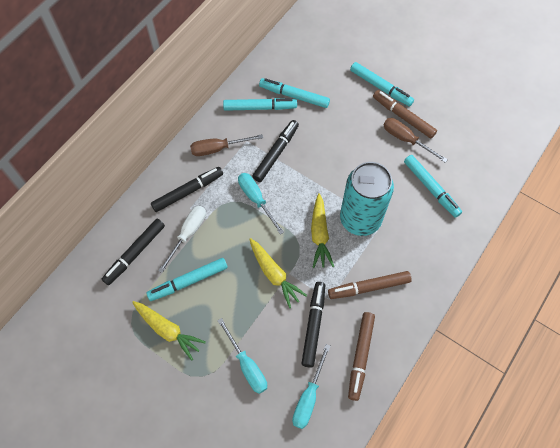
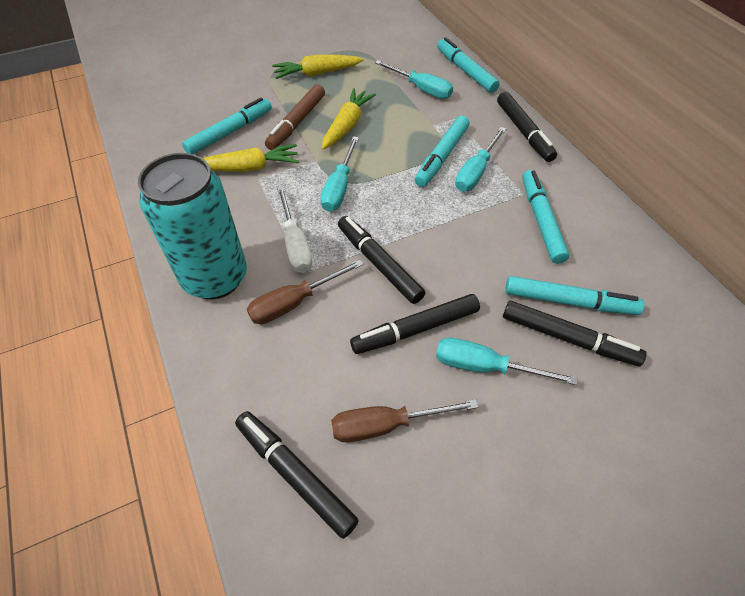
black marker: [102,219,165,285] [151,167,223,212] [252,120,299,182] [301,282,325,368] = 4 -> [235,411,359,539] [338,216,425,304] [350,294,480,354] [497,92,557,162] [503,301,647,366] = 5
brown marker: [328,271,412,299] [348,312,375,401] [373,90,437,139] = 3 -> [265,84,325,150] = 1
turquoise screwdriver: [217,318,267,394] [238,173,284,235] [292,344,330,429] = 3 -> [320,136,359,212] [375,60,453,99] [436,338,578,385] [455,127,506,191] = 4

